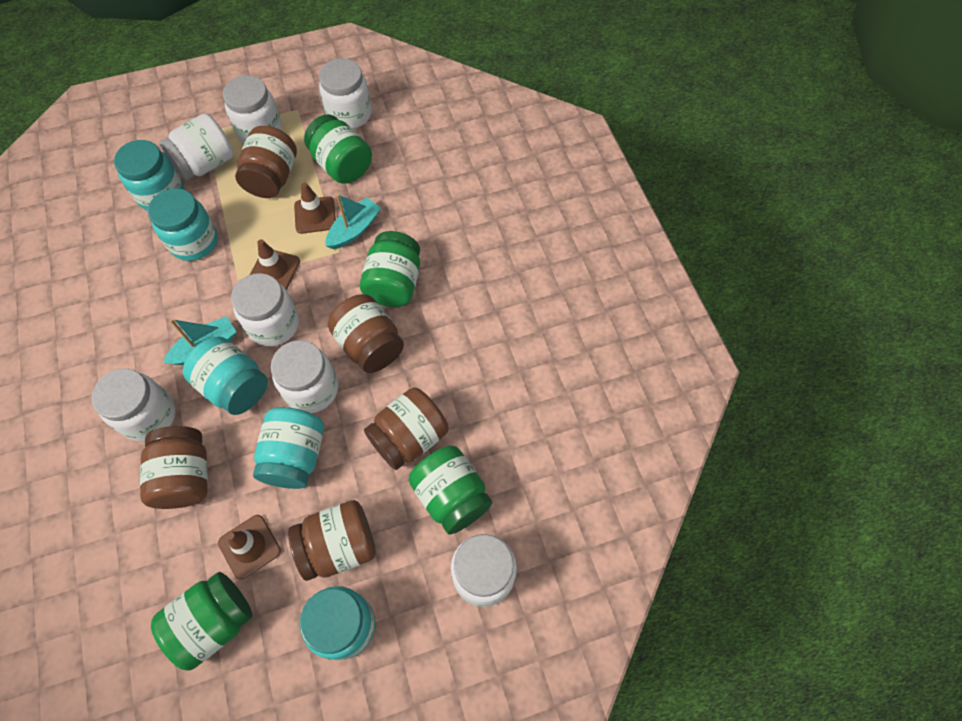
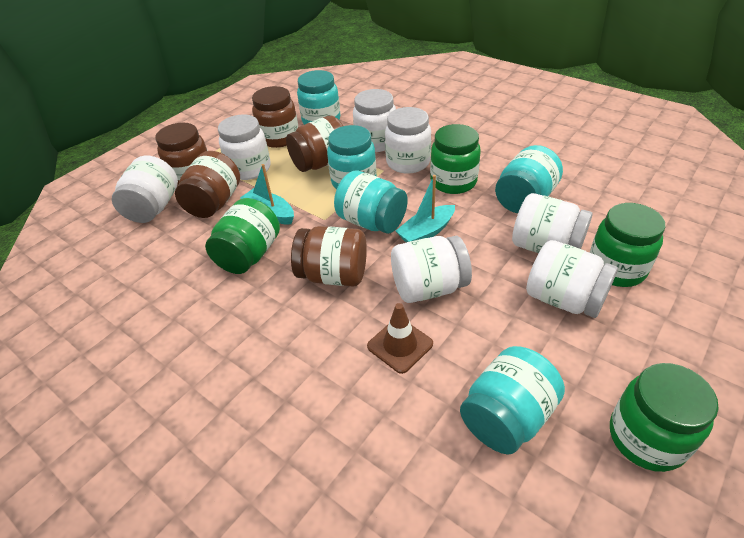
brown traffic cone: [218,515,281,580] [250,239,300,290] [294,182,336,234] = 3 -> [367,303,433,374] = 1

